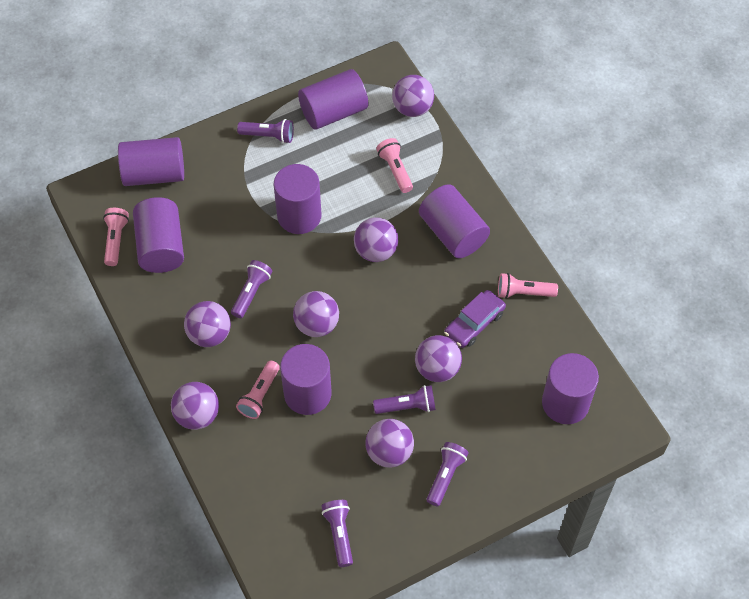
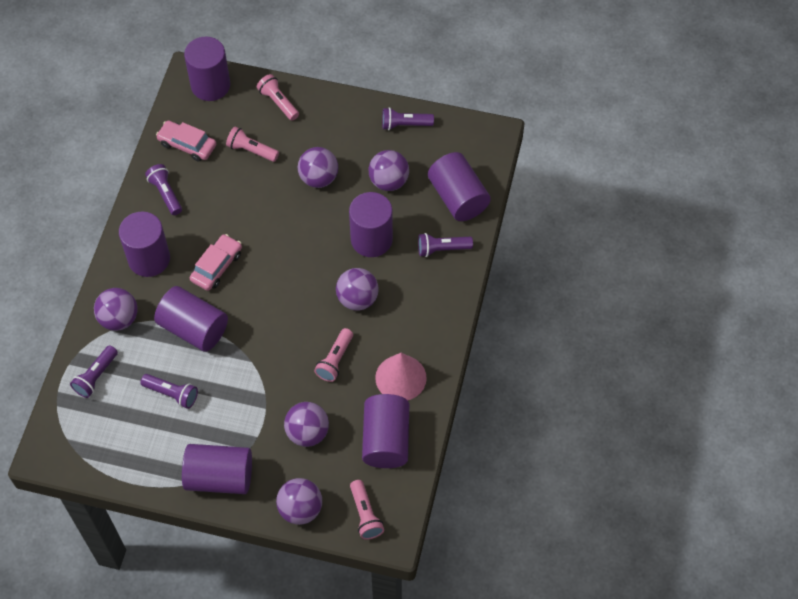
pink car: none = 0 -> [156,121,216,161] [190,234,242,291] = 2
pink cone: none = 0 -> [375,353,427,400] = 1
purple ball: [171,382,219,430] [184,301,231,347] [293,291,339,337] [354,217,398,262] [365,419,414,468] [392,75,434,117] [415,335,462,382] = 7 -> [94,288,138,331] [276,478,322,525] [284,402,329,447] [298,147,338,188] [336,268,379,311] [369,150,409,191] = 6
purple car: [444,290,506,348] = 1 -> none = 0

